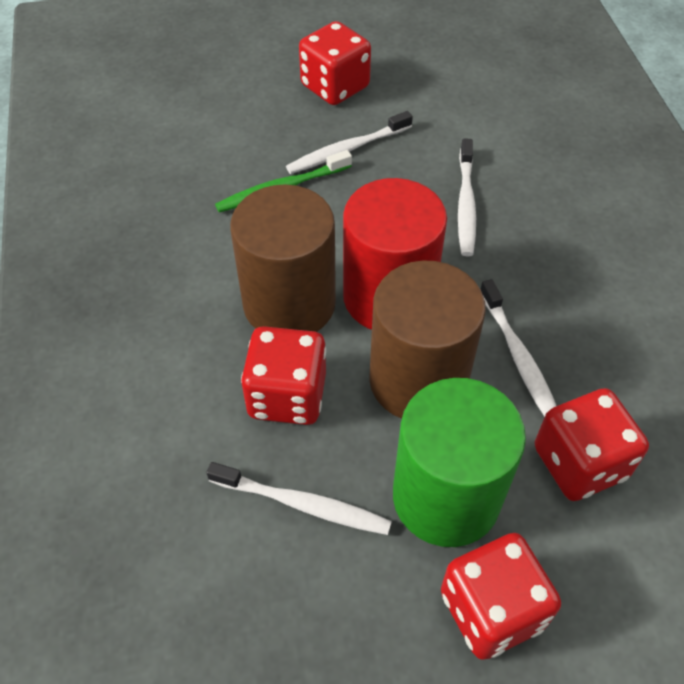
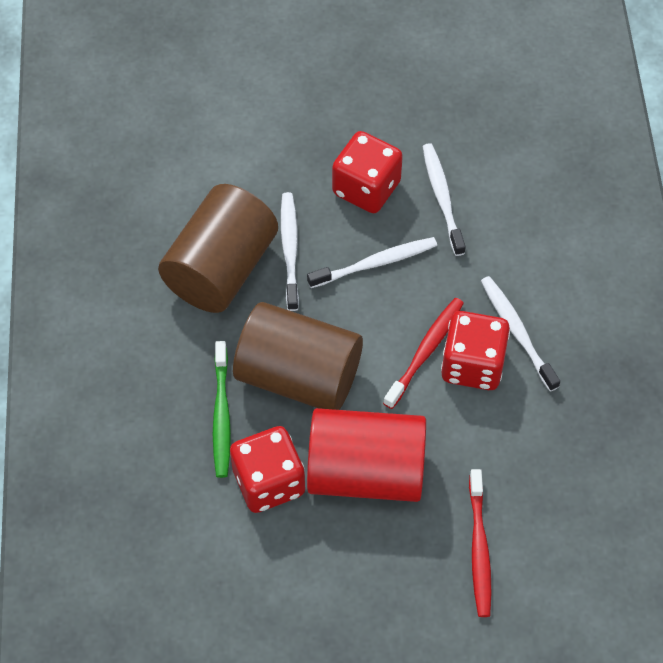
green cylinder: [393,378,526,547] = 1 -> none = 0
red dice: [241,326,326,425] [299,21,371,105] [441,533,561,660] [535,388,649,501] = 4 -> [230,426,305,513] [332,131,403,213] [441,311,510,390] = 3
red toothbrush: none = 0 -> [383,298,464,409] [469,469,491,617] = 2

